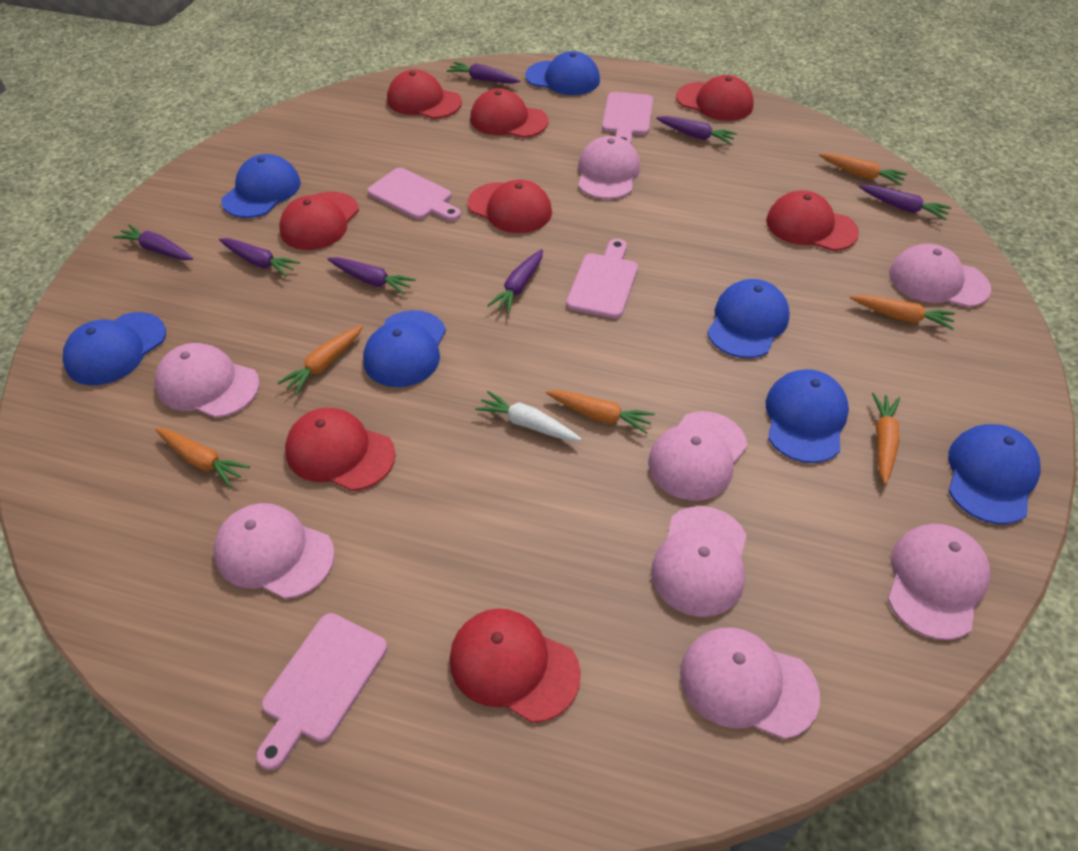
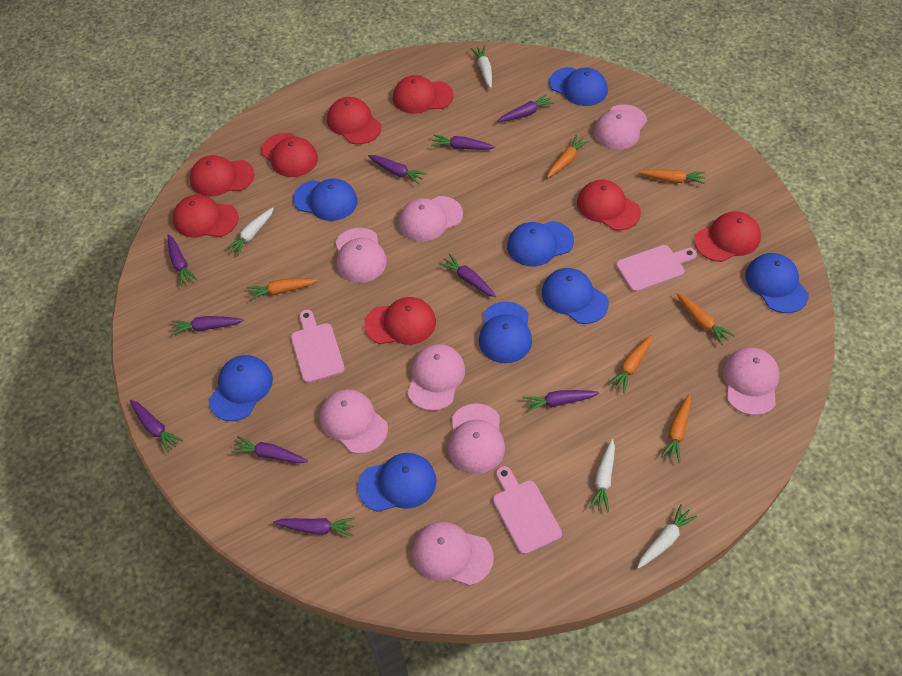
blue cap: [63,312,166,385] [221,154,301,218] [363,310,446,387] [525,51,600,95] [707,279,790,358] [766,369,849,463] [948,424,1041,524] = 7 -> [208,355,273,421] [293,178,358,221] [358,453,437,512] [479,301,532,363] [507,221,574,266] [542,268,609,324] [549,67,608,106] [745,253,809,313] = 8
pink cutting board: [256,613,387,770] [368,168,461,221] [566,239,638,319] [602,92,653,144] = 4 -> [291,310,345,383] [493,466,562,555] [616,245,697,292] = 3
purple carrot: [113,224,193,260] [219,238,300,277] [328,257,416,295] [446,62,520,84] [487,249,543,313] [656,116,737,144] [859,185,951,220] = 7 -> [130,400,183,453] [168,234,198,286] [171,316,244,336] [231,436,308,463] [273,518,355,537] [368,155,427,185] [431,135,495,150] [438,254,496,297] [497,94,555,122] [522,390,599,413] = 10
white carrot: [475,391,582,441] = 1 -> [225,208,274,256] [471,46,492,88] [589,439,615,513] [637,504,697,569] = 4

